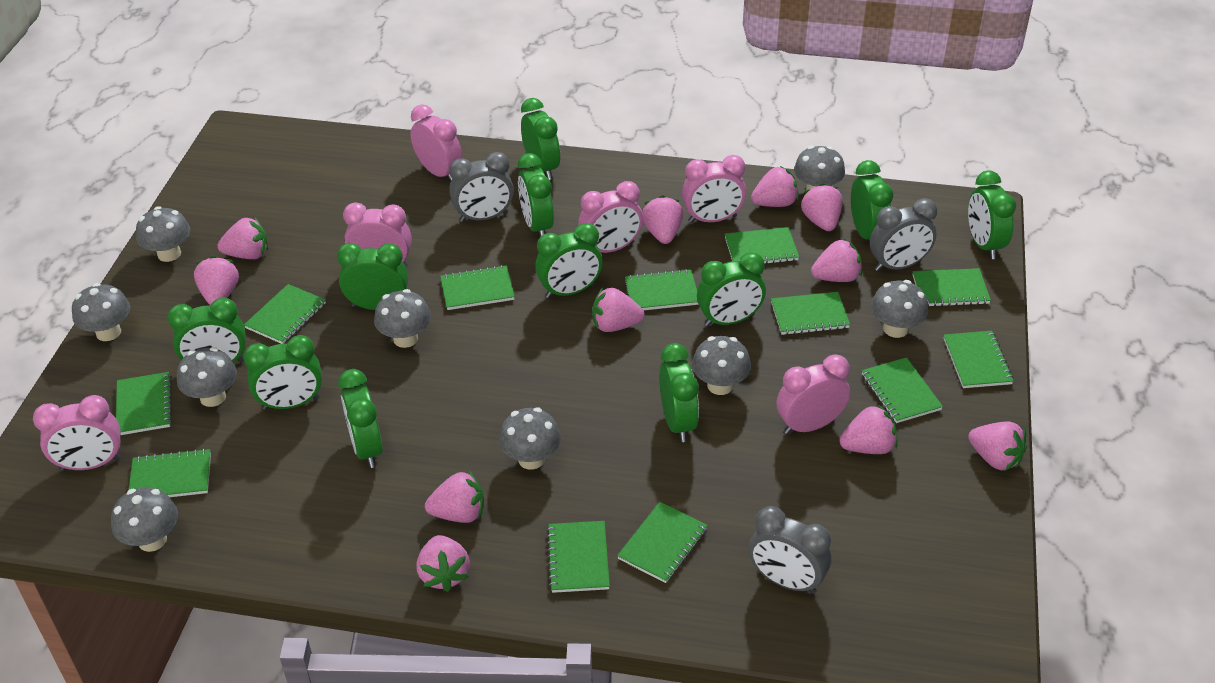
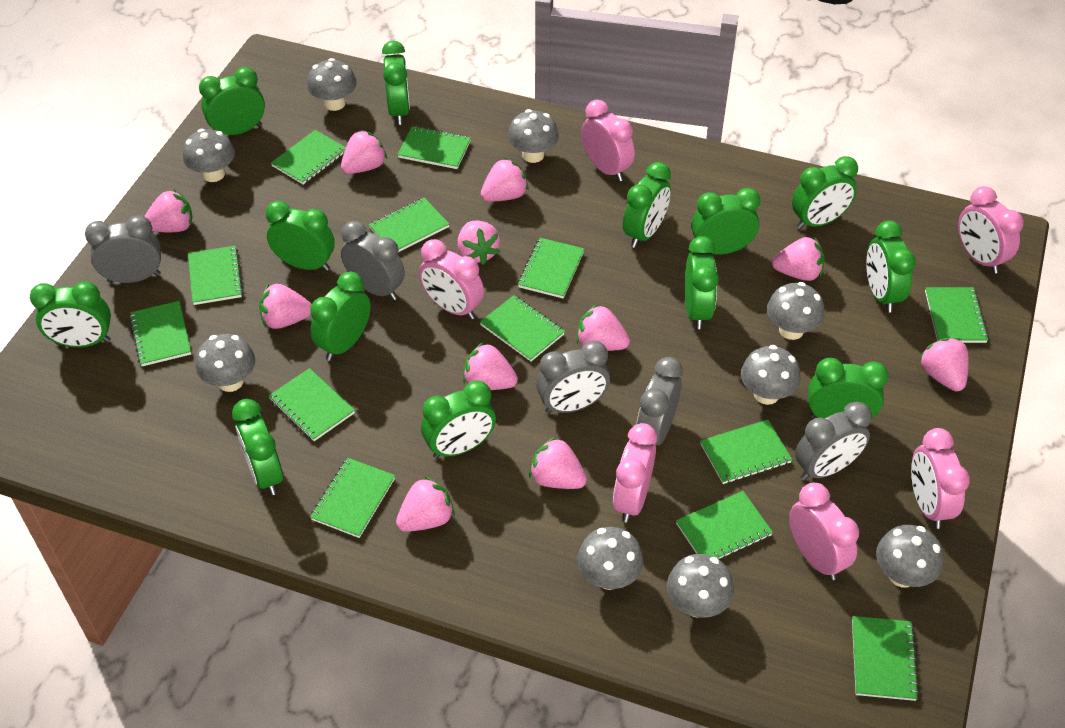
green clock: [167,298,246,363] [243,335,322,410] [337,243,408,310] [338,369,383,468] [518,153,554,237] [521,98,560,180] [535,223,603,299] [659,343,699,442] [697,252,766,327] [851,160,893,240] [968,171,1016,259] = 11 -> [30,281,111,347] [199,67,265,135] [232,399,283,495] [266,201,335,271] [310,272,371,361] [382,41,410,125] [421,380,496,459] [623,162,671,248] [685,236,719,329] [691,188,760,255] [792,156,858,229] [808,358,889,418] [866,221,916,313] = 13
green notebook: [116,372,172,435] [129,449,211,497] [244,284,326,344] [440,265,515,310] [547,521,610,593] [617,502,708,583] [625,269,699,310] [725,227,799,264] [771,292,850,335] [862,357,943,423] [913,268,991,307] [944,331,1014,388] = 12 -> [129,301,191,366] [188,246,243,305] [268,368,355,441] [271,130,346,184] [310,458,395,538] [369,198,449,252] [397,126,471,169] [480,295,565,361] [518,238,584,298] [676,491,773,559] [700,420,792,484] [852,616,919,701] [925,287,989,343] = 13
grey clock: [449,152,514,222] [749,506,831,594] [870,198,937,272] = 3 -> [85,215,161,283] [341,221,405,300] [536,341,610,414] [636,357,683,445] [795,401,872,480] = 5

